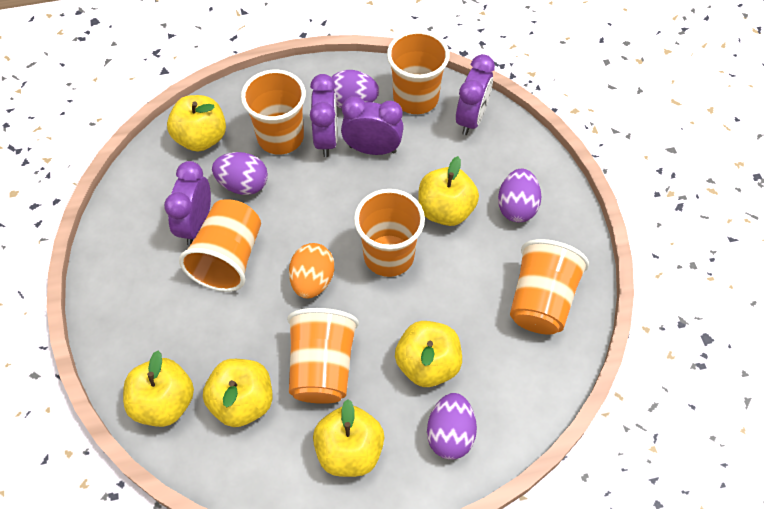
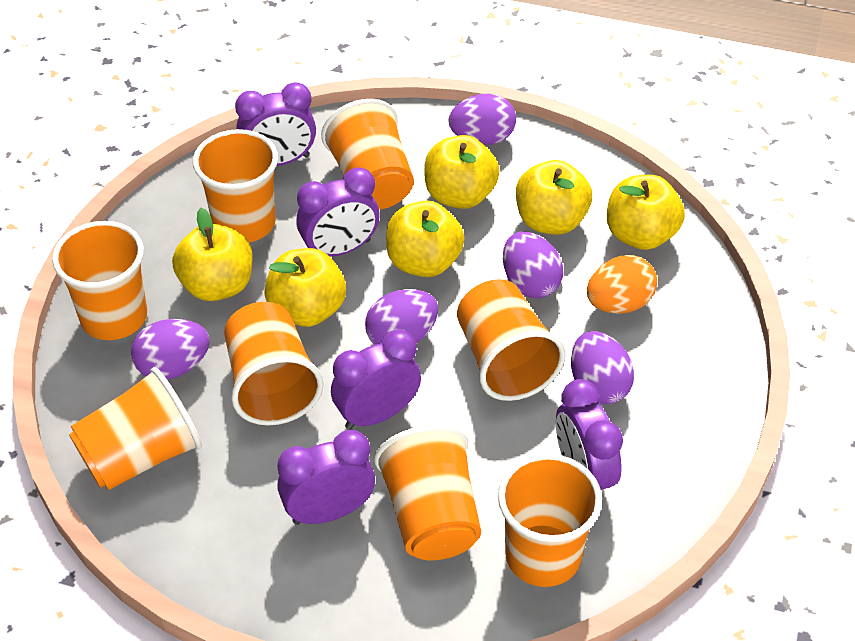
orange cup: [179,199,261,292] [241,70,306,155] [287,308,359,404] [354,189,425,277] [387,30,450,114] [510,239,589,335] = 6 -> [52,221,147,340] [69,367,202,490] [193,129,278,243] [224,302,324,425] [321,99,414,209] [374,424,481,561] [457,279,566,401] [498,454,602,587] = 8
purple clock: [164,161,211,246] [310,74,337,157] [341,96,404,155] [456,54,495,135] = 4 -> [235,82,316,166] [277,430,375,525] [296,167,380,257] [331,329,421,430] [556,379,623,490] = 5
purple egg: [212,152,268,195] [331,70,379,108] [427,393,477,460] [498,169,541,222] = 4 -> [131,319,210,380] [365,289,438,344] [449,93,516,145] [503,231,563,298] [571,331,634,404] = 5

